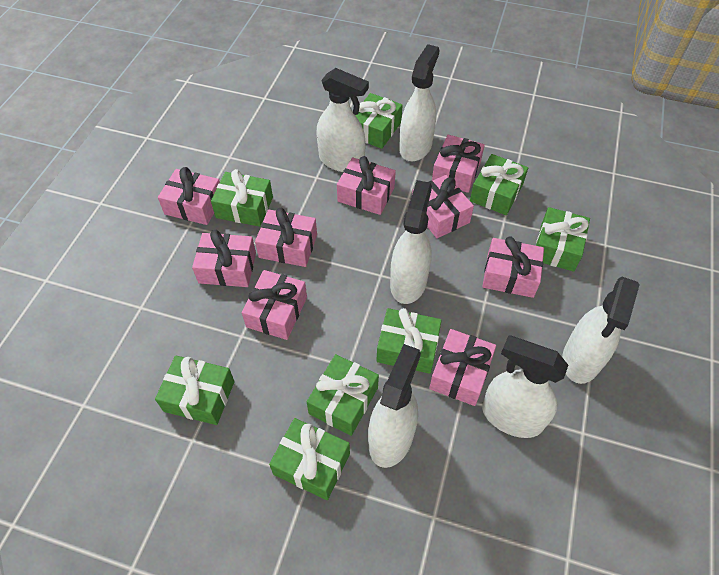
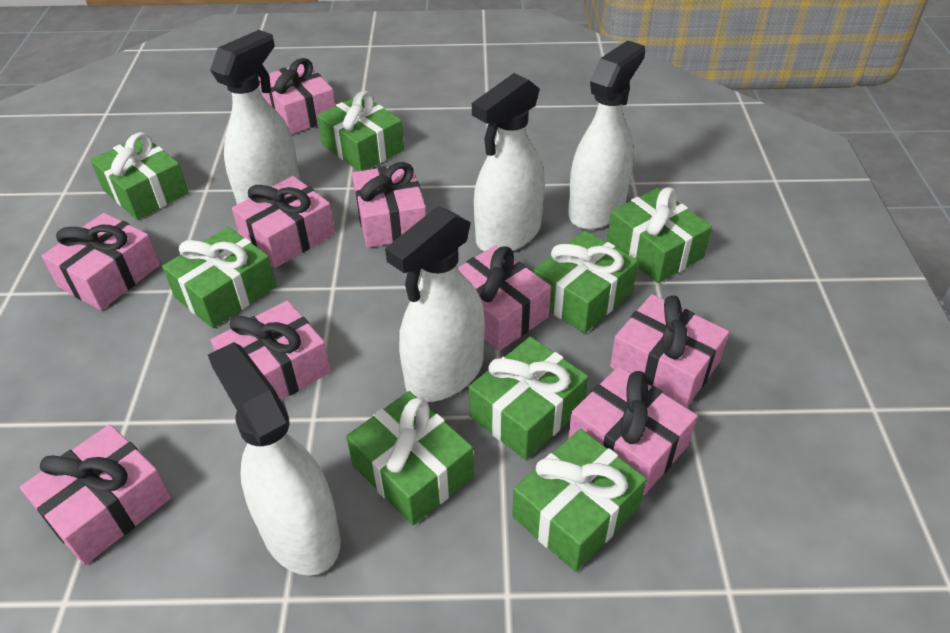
white spray bottle: [317,68,369,172] [368,344,421,468] [390,180,432,304] [399,44,440,161] [482,336,568,438] [562,277,640,384] = 6 -> [208,342,341,576] [210,30,300,204] [385,206,485,402] [472,73,545,251] [568,40,645,230] = 5

